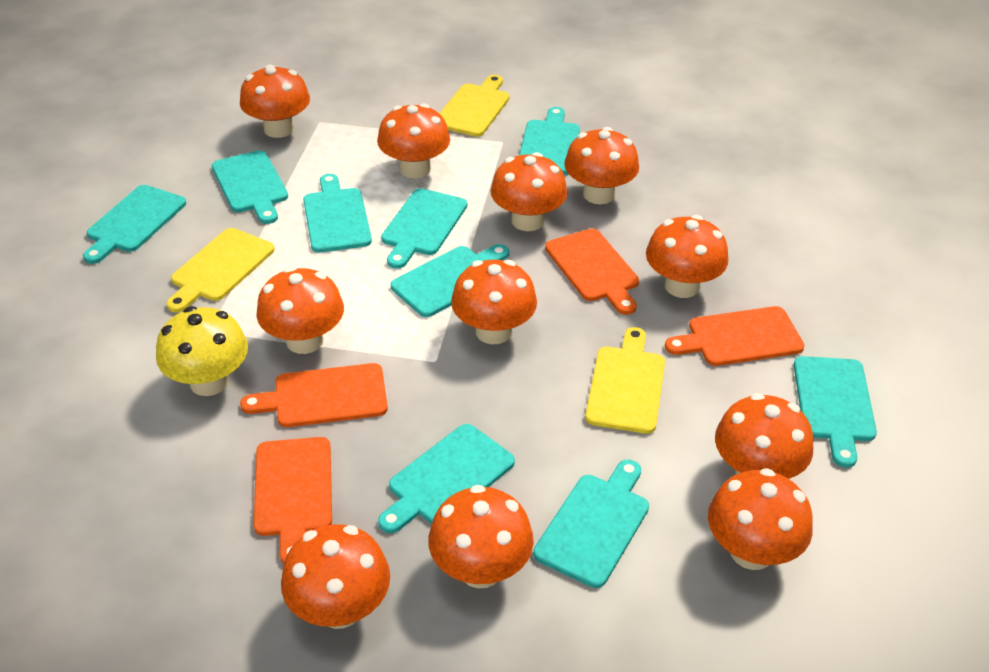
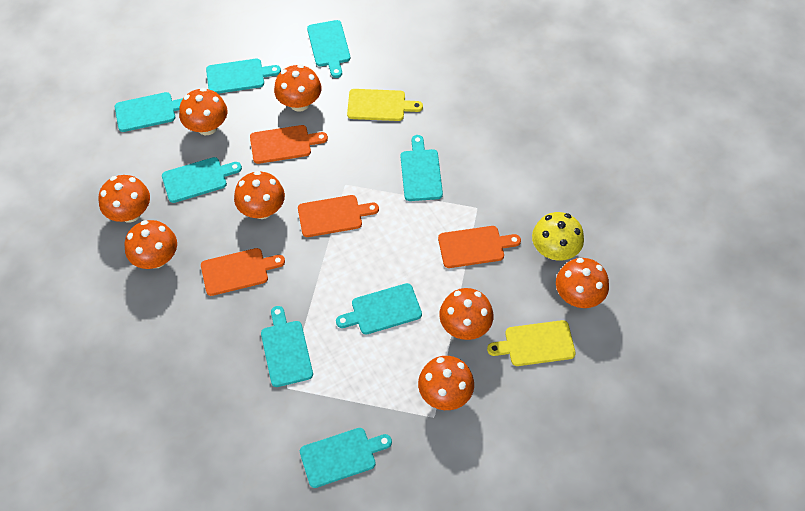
orange mushroom: [240,64,310,138] [256,267,344,354] [281,524,390,629] [377,103,450,178] [428,485,534,588] [451,259,537,344] [490,152,567,231] [564,127,639,204] [646,215,728,298] [708,468,813,570] [715,393,813,479] = 11 -> [98,175,150,223] [125,220,177,269] [179,88,227,135] [234,171,285,219] [274,64,321,112] [418,356,474,410] [439,288,494,340] [556,258,609,308] = 8
turquoise cutting board: [83,185,186,264] [212,150,288,224] [303,174,372,253] [378,424,515,533] [381,188,467,269] [391,244,509,317] [519,107,580,175] [533,460,649,588] [794,356,877,468] = 9 -> [115,92,183,132] [162,157,242,203] [206,59,281,94] [261,306,313,387] [300,428,392,488] [307,20,350,78] [336,283,422,334] [400,135,443,201] = 8
yellow cutting board: [166,228,275,312] [439,75,510,137] [585,327,665,434] = 3 -> [347,89,423,121] [487,320,576,366] = 2

